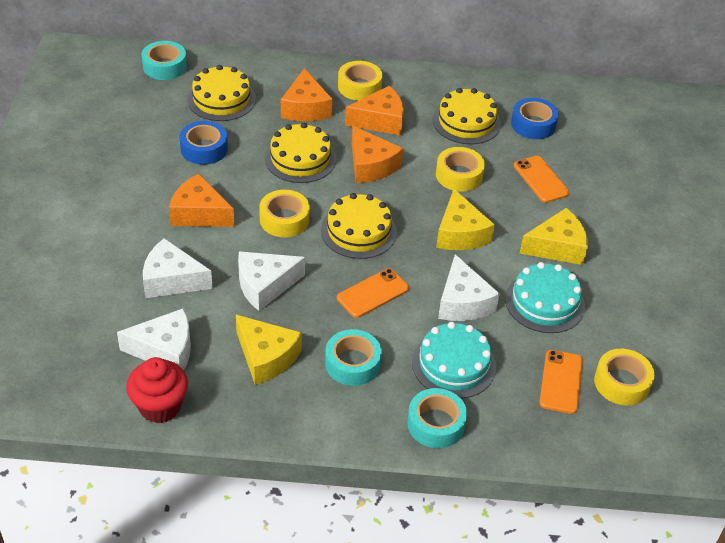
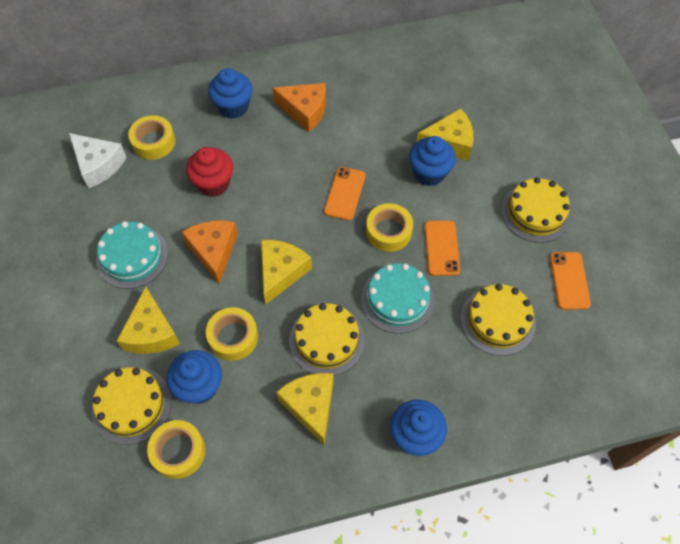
blue cupcake: none = 0 -> [167,350,222,404] [208,68,253,119] [390,400,447,456] [409,136,456,186] = 4
blue tape: [179,121,228,165] [511,98,559,139] = 2 -> none = 0
orange cheese: [169,174,234,227] [281,68,333,121] [345,86,404,136] [352,126,403,183] = 4 -> [182,220,238,284] [272,83,326,132] = 2
turquoise tape: [141,41,187,80] [325,329,382,386] [407,388,467,448] = 3 -> none = 0
white cheese: [117,308,191,370] [143,238,213,298] [238,251,305,311] [438,254,500,321] = 4 -> [69,133,127,188] = 1
yellow cheese: [236,315,302,385] [436,189,495,250] [520,208,588,265] = 3 -> [117,287,180,354] [261,240,312,304] [276,373,334,445] [416,108,474,161] = 4

